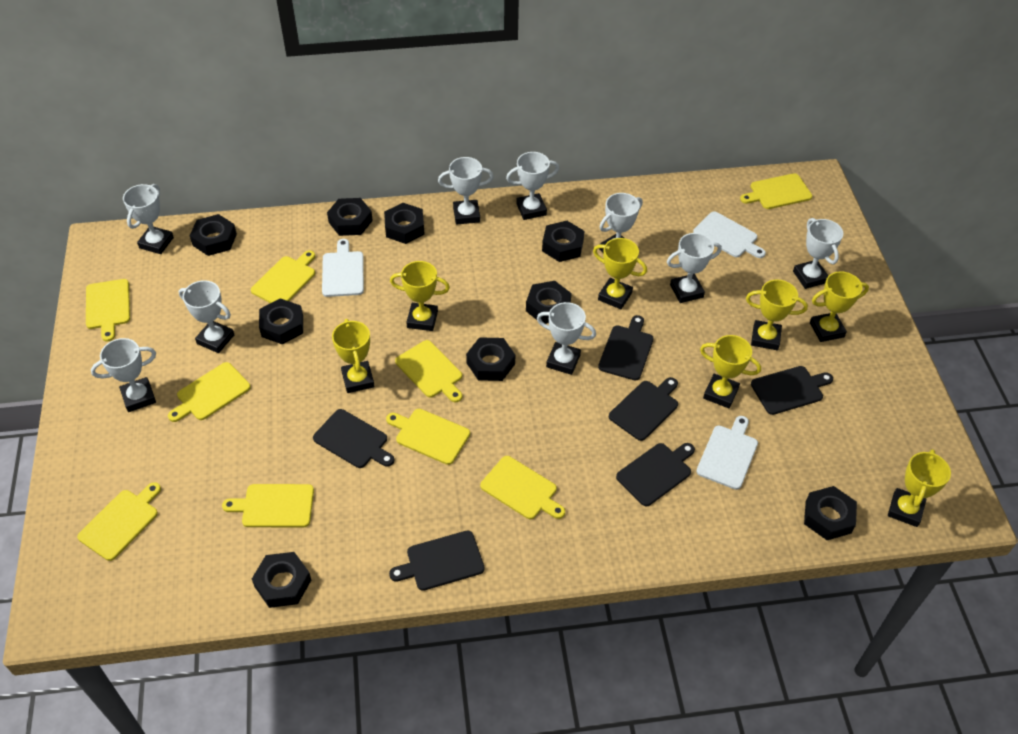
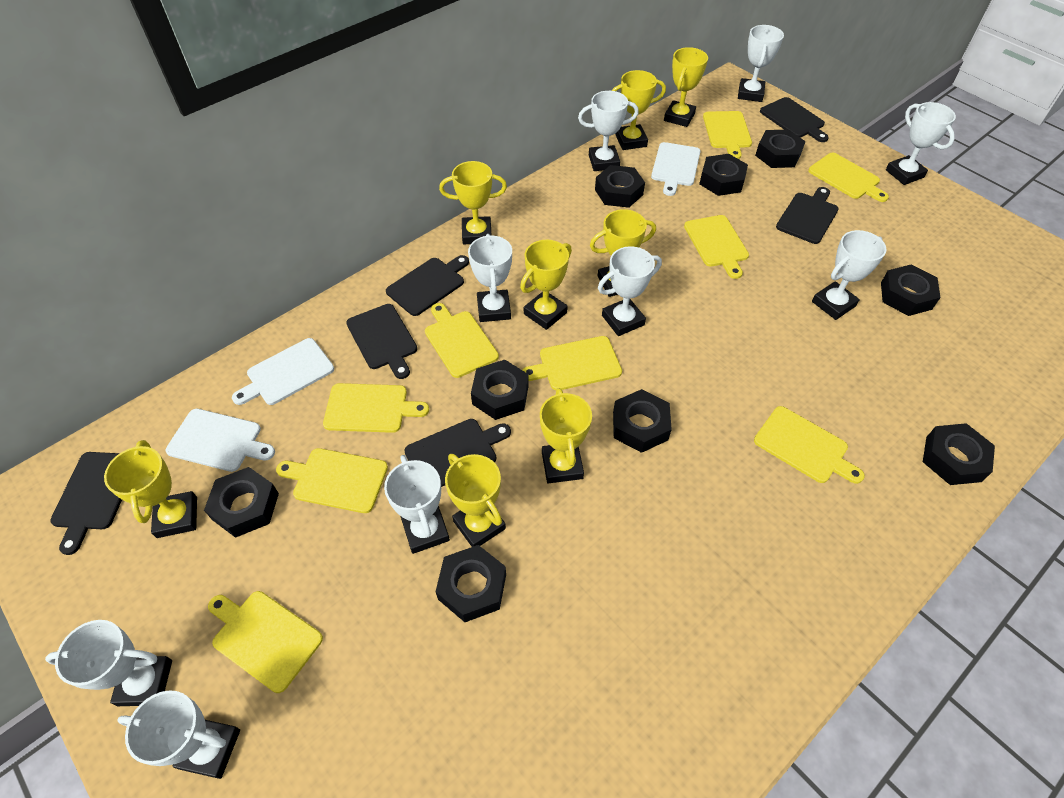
yellow trophy: [332,319,375,393] [390,261,450,331] [593,238,647,309] [700,335,761,408] [746,279,808,350] [810,271,869,342] [888,449,951,527] = 7 -> [104,440,197,538] [439,161,507,244] [445,454,506,547] [520,240,572,330] [540,388,592,483] [590,209,656,297] [611,70,666,150] [664,47,708,127] = 8

